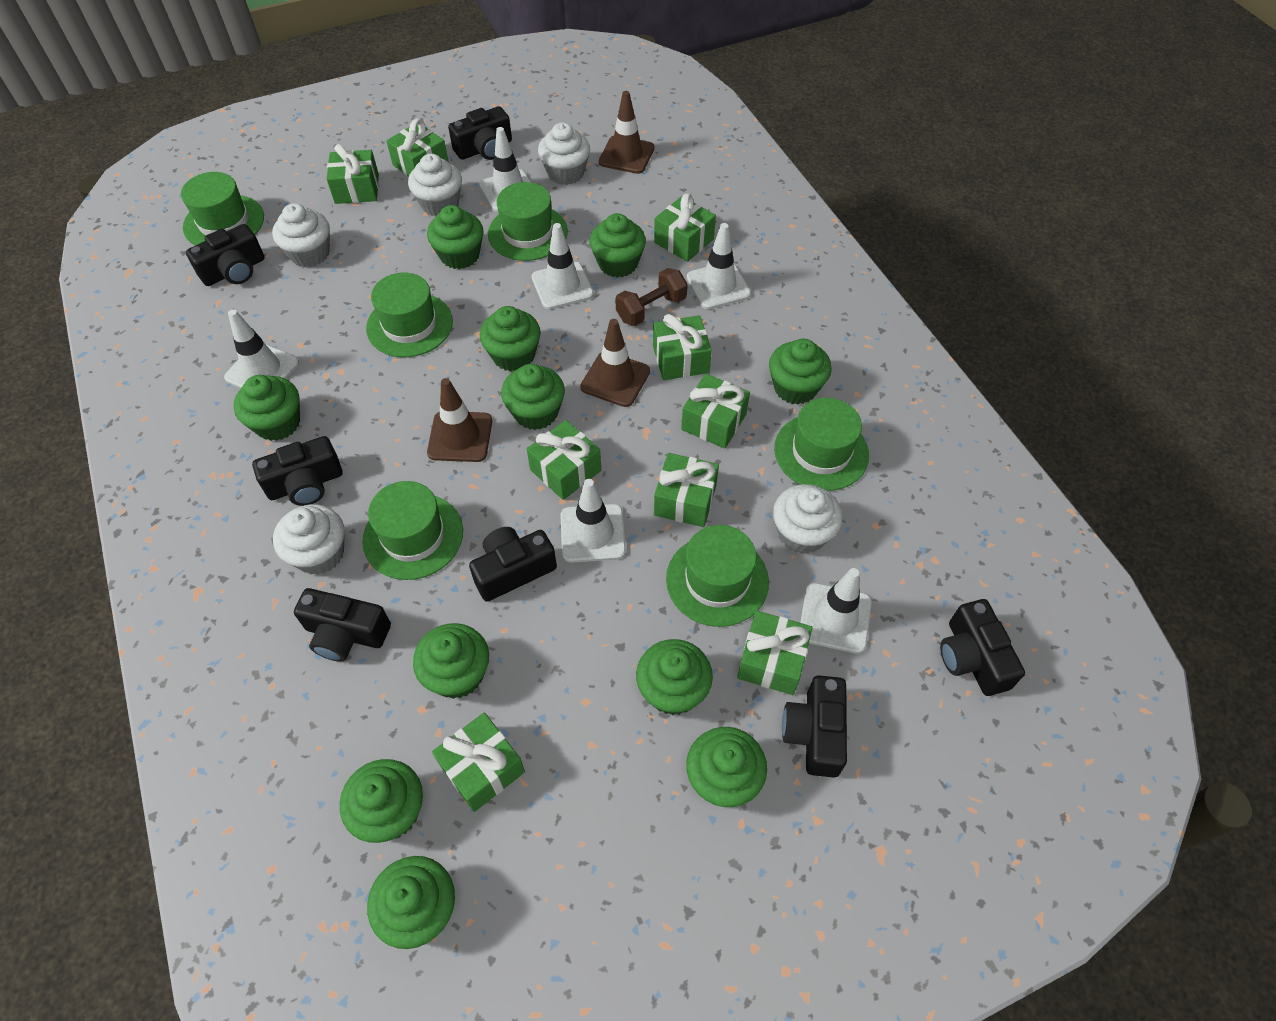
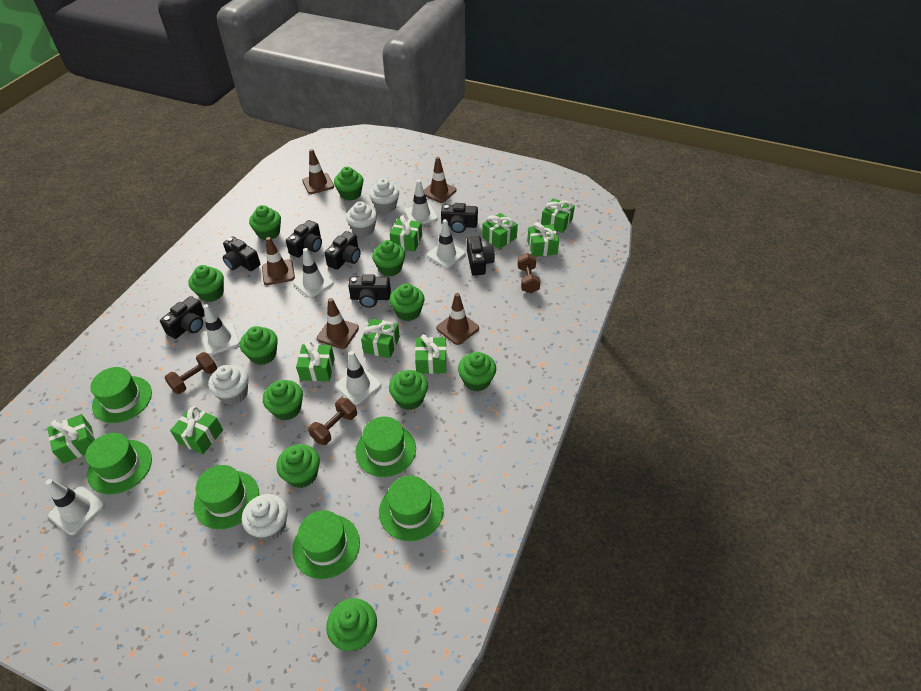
brown dumbbell: [615,268,688,326] = 1 -> [165,352,217,394] [308,398,357,445] [518,253,540,293] = 3
brown traffic cone: [427,378,492,462] [580,319,650,407] [599,91,655,174] = 3 -> [262,237,295,285] [302,149,334,194] [317,298,359,349] [424,157,457,203] [436,293,479,345] = 5
white cupcake: [272,203,330,267] [273,504,345,575] [408,154,462,216] [538,122,590,185] [773,484,843,554] = 5 -> [208,365,248,405] [242,494,288,541] [346,201,377,236] [369,179,399,213] = 4

